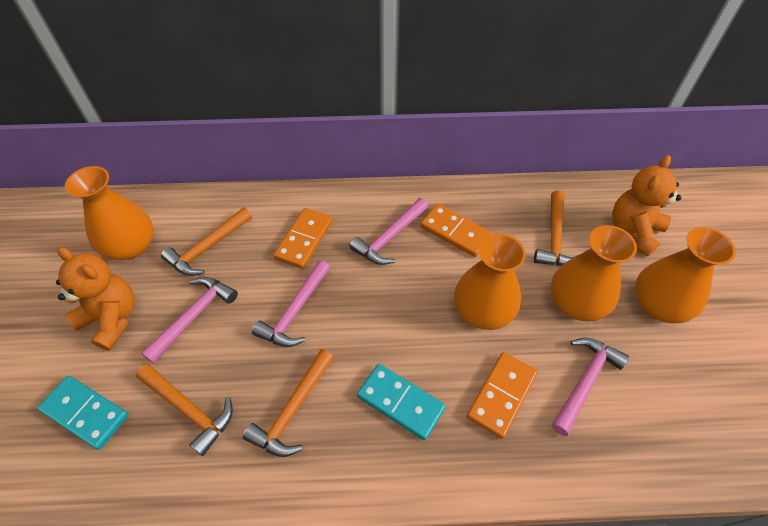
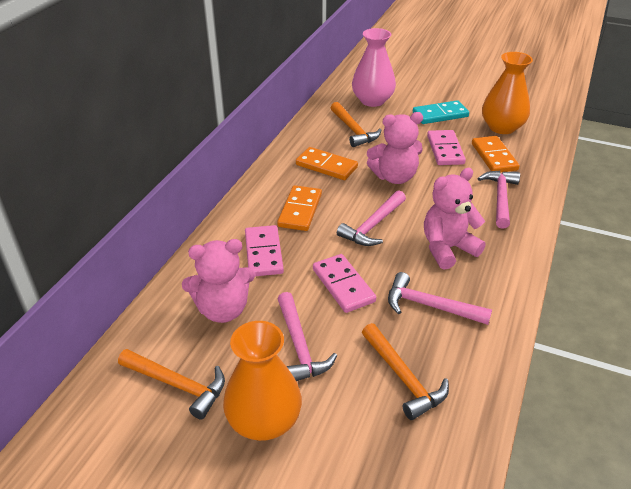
orange hammer: [136,364,233,456] [161,207,252,276] [243,349,334,457] [534,190,576,266] = 4 -> [118,349,225,420] [331,102,381,147] [362,323,449,420] = 3
orange teddy bear: [56,247,135,351] [612,155,682,257] = 2 -> none = 0
orange vase: [65,166,154,260] [454,233,526,330] [551,225,637,321] [635,227,736,323] = 4 -> [223,321,302,441] [482,52,533,134] = 2
pink domino: none = 0 -> [245,225,284,276] [313,254,376,313] [427,130,466,165] = 3
pink teddy bear: none = 0 -> [182,239,255,323] [367,112,423,184] [424,168,486,270] = 3
pink vase: none = 0 -> [352,28,396,107] = 1
turquoise domino: [37,376,129,450] [357,364,445,440] = 2 -> [413,100,469,124] = 1

